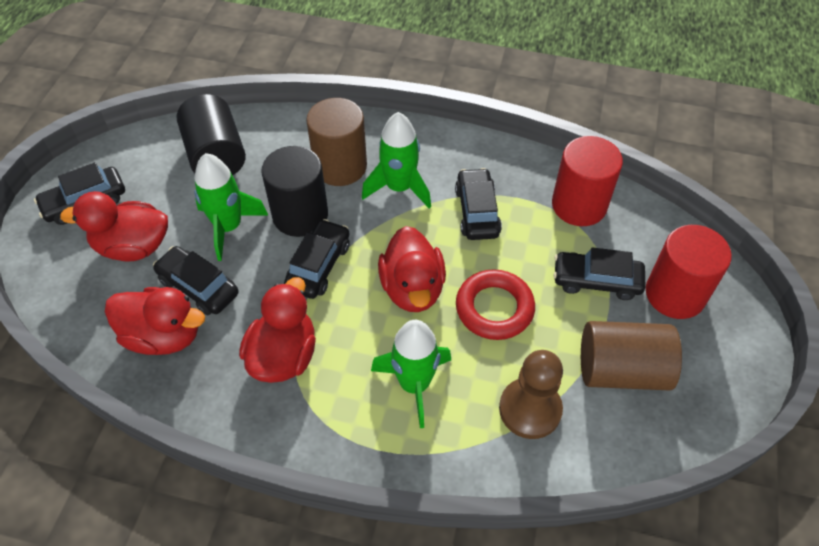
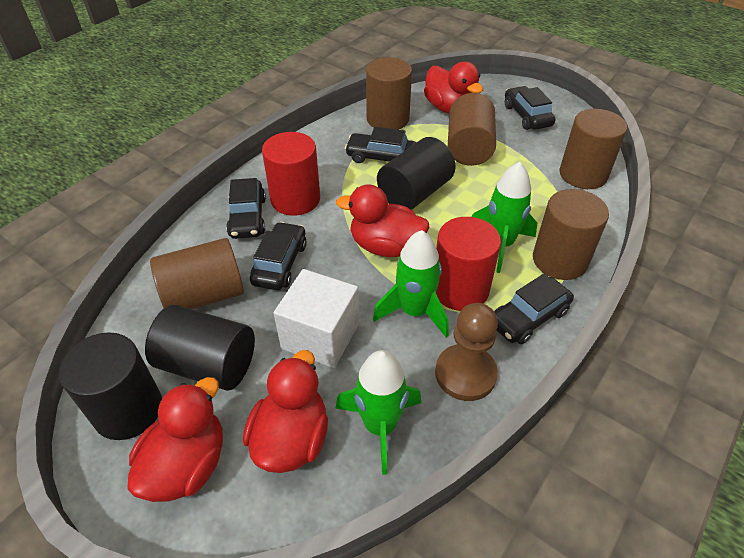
black cylinder: [177,94,246,176] [261,146,328,237] = 2 -> [59,332,162,440] [145,305,255,391] [377,137,456,210] = 3
brown cylinder: [306,98,367,186] [581,321,682,390] = 2 -> [150,238,244,309] [366,58,412,130] [448,93,496,166] [533,189,609,280] [560,109,627,189] = 5
red ring: [456,269,535,340] = 1 -> none = 0
white cube: none = 0 -> [274,269,359,368] = 1

